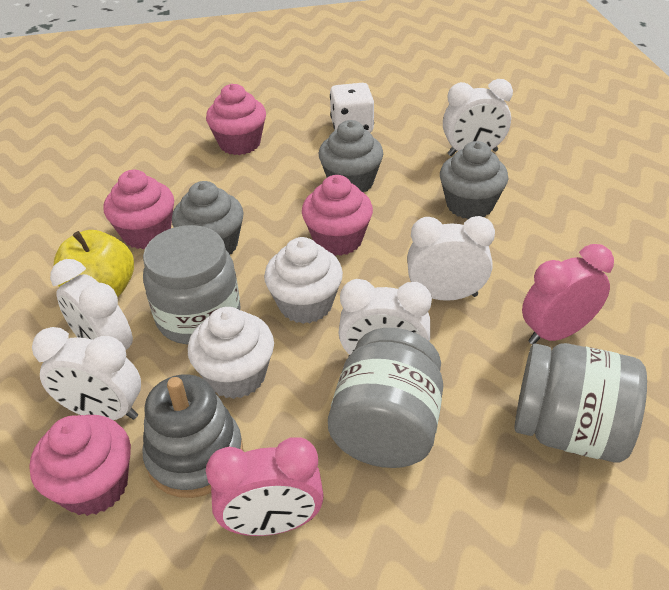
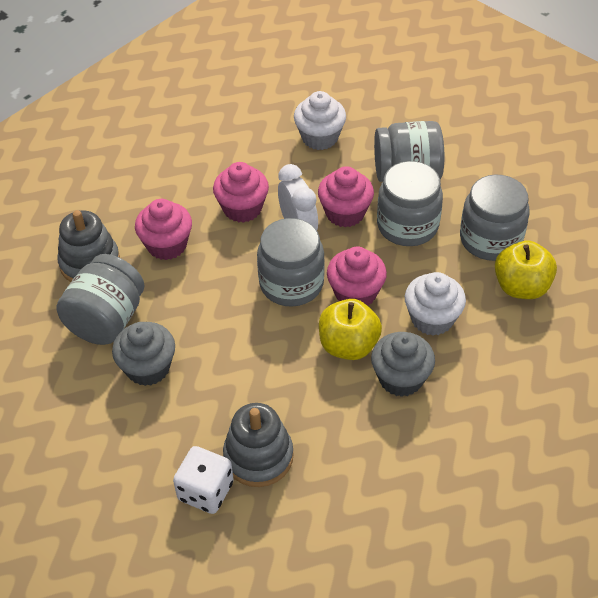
grey cupcake: [172,181,244,254] [319,120,383,193] [440,141,508,219] = 3 -> [112,322,175,386] [371,332,435,397] = 2
grey jar: [143,225,241,344] [328,328,443,468] [514,343,647,462] = 3 -> [56,254,144,345] [257,218,325,307] [374,121,444,182] [377,161,443,246] [460,175,529,261] = 5
grey stacking toy: [142,374,243,498] = 1 -> [57,210,120,282] [223,403,293,487] = 2
pink clock: [206,437,324,536] [522,244,614,344] = 2 -> none = 0
white clock: [32,327,141,420] [50,259,133,350] [338,279,432,357] [407,216,495,301] [443,79,513,156] = 5 -> [278,164,318,230] = 1
yellow apple: [54,230,134,298] = 1 -> [319,299,382,360] [495,241,557,299] = 2

